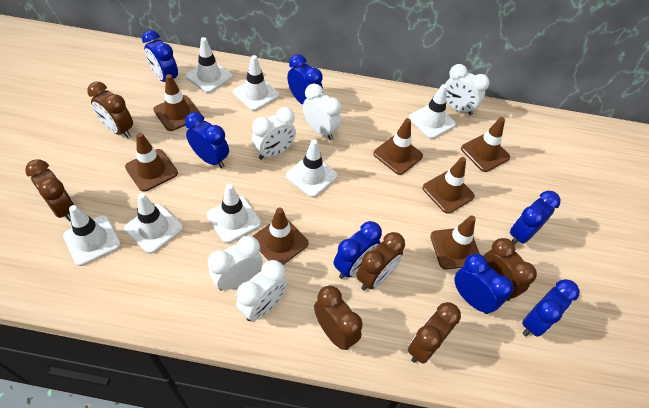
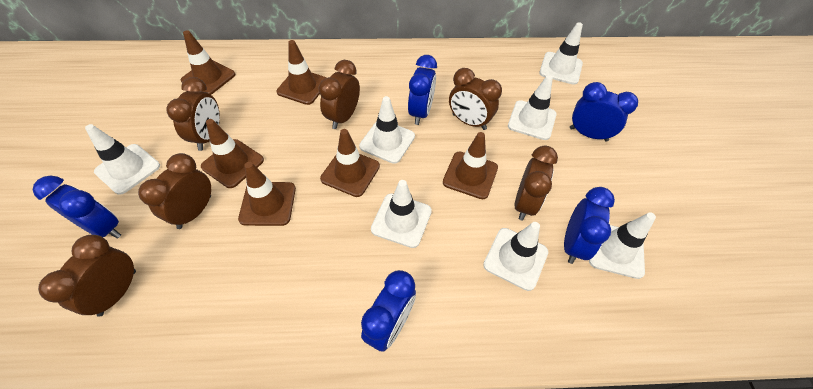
blue clock: [142,30,178,82] [185,112,229,168] [287,54,323,105] [333,221,382,279] [454,254,514,314] [510,191,561,245] [522,279,579,337] = 7 -> [33,176,121,239] [361,270,416,352] [408,55,437,125] [564,187,615,264] [570,82,638,142] = 5
brown traffic cone: [125,132,178,192] [153,74,201,131] [252,208,308,265] [373,118,423,175] [422,157,475,214] [430,216,480,270] [461,117,510,172] = 7 -> [181,30,235,95] [201,119,264,188] [238,162,296,226] [276,40,327,105] [320,129,380,197] [443,132,498,199] = 6
white clock: [208,236,263,290] [236,260,287,321] [252,107,296,160] [303,84,341,140] [445,64,490,115] = 5 -> none = 0

